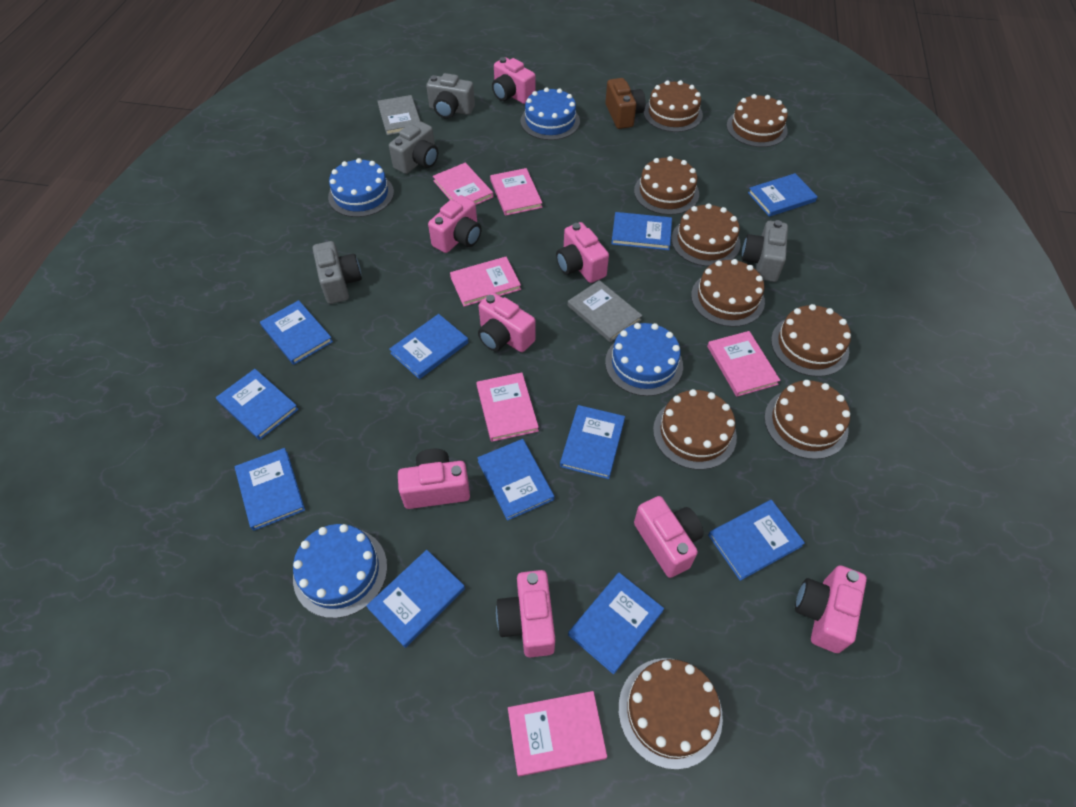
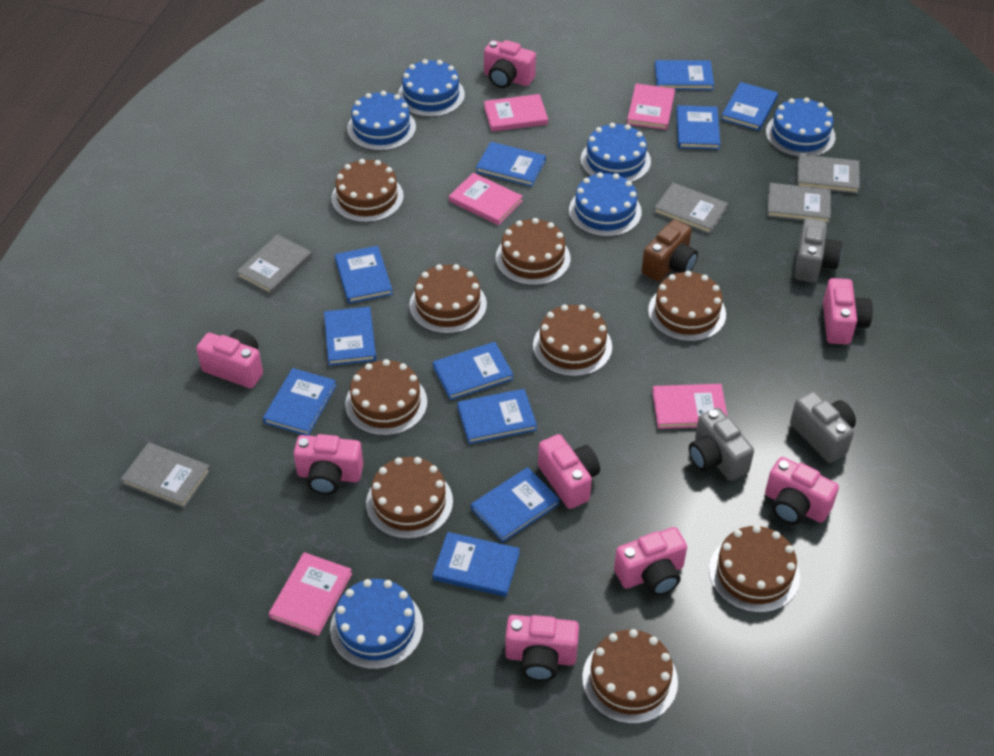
blue cake: [293,524,387,618] [328,158,394,217] [520,87,580,140] [605,323,683,396] = 4 -> [330,579,423,669] [347,91,416,151] [398,59,465,117] [569,172,642,237] [581,123,651,182] [766,97,835,157] = 6
grey book: [377,95,420,135] [568,280,642,342] = 2 -> [121,442,211,508] [236,234,312,295] [654,183,728,234] [767,183,831,223] [797,154,860,194] = 5
grey camera: [313,241,362,304] [389,121,438,174] [426,73,475,118] [741,220,788,282] = 4 -> [689,408,754,481] [790,391,856,463] [794,218,842,282] = 3
pink book: [433,163,493,205] [450,257,521,307] [476,373,539,442] [490,168,542,216] [508,691,607,777] [707,331,780,397] = 6 -> [269,552,352,636] [449,173,523,225] [484,94,548,132] [627,83,675,130] [652,384,728,429] = 5

